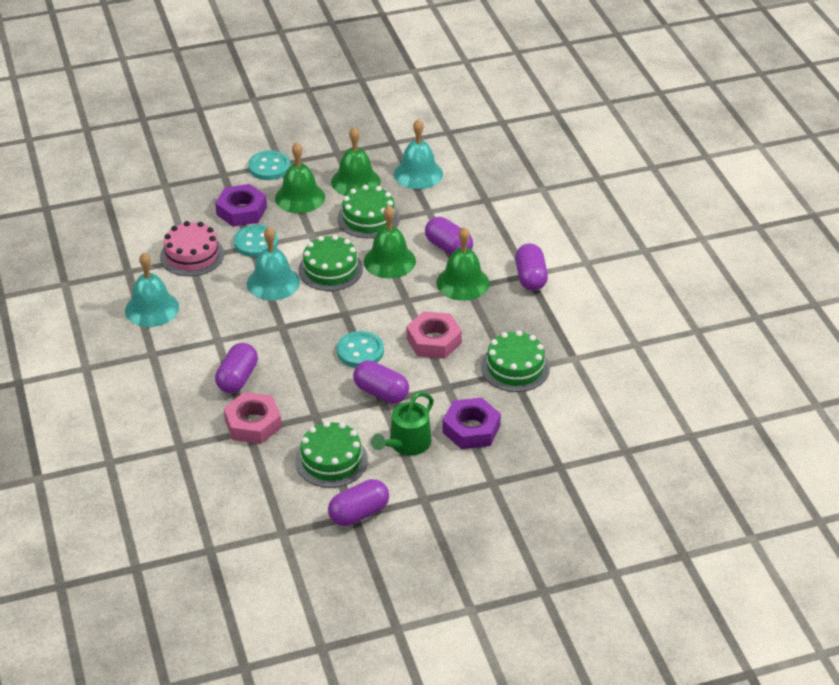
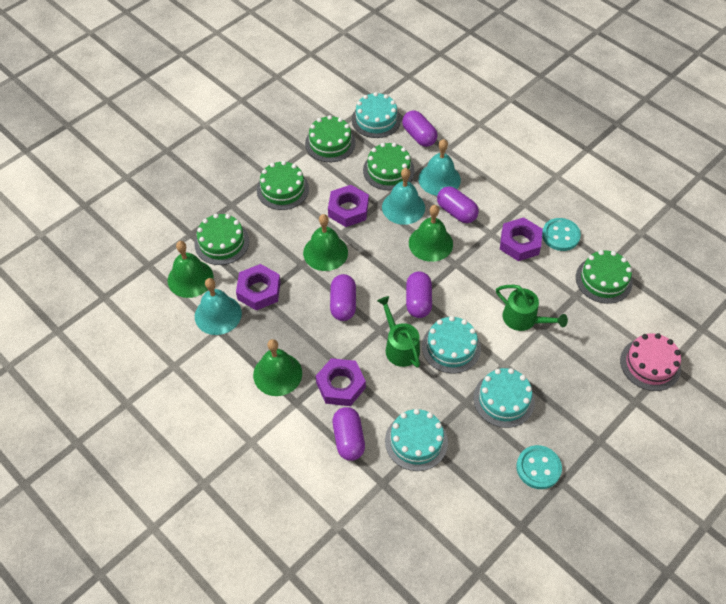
green cake: [295,421,368,488] [298,235,363,291] [338,185,400,238] [481,331,550,392] = 4 -> [194,214,249,265] [257,161,309,210] [305,115,356,162] [363,143,415,191] [576,250,633,304] = 5
green watering can: [371,392,434,455] = 1 -> [377,296,420,368] [496,285,568,331] = 2
pink nut: [224,392,282,444] [406,311,462,359] = 2 -> none = 0
purple nut: [215,184,267,227] [443,398,501,449] = 2 -> [236,264,281,311] [316,358,366,406] [328,185,369,227] [500,217,543,261] = 4
turquoise button: [234,225,278,257] [248,150,290,180] [337,331,384,368] = 3 -> [516,445,562,489] [542,218,581,251] = 2
turquoise cake: none = 0 -> [352,92,401,138] [385,409,448,471] [422,316,481,373] [473,368,535,428] = 4

